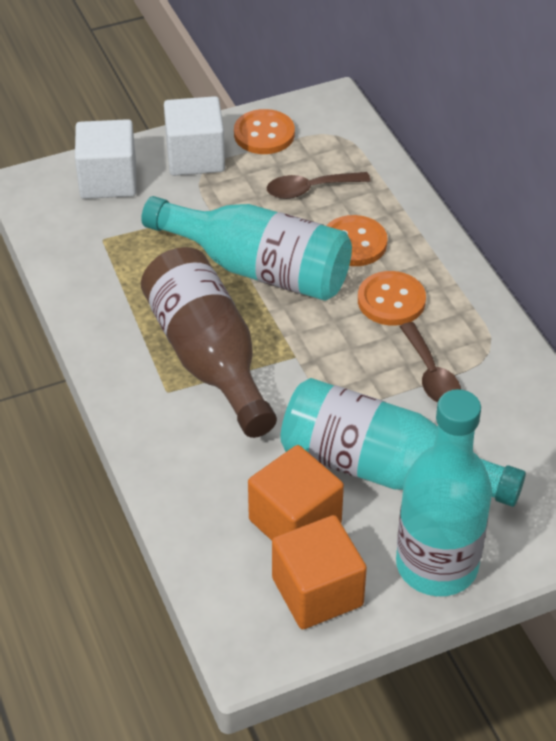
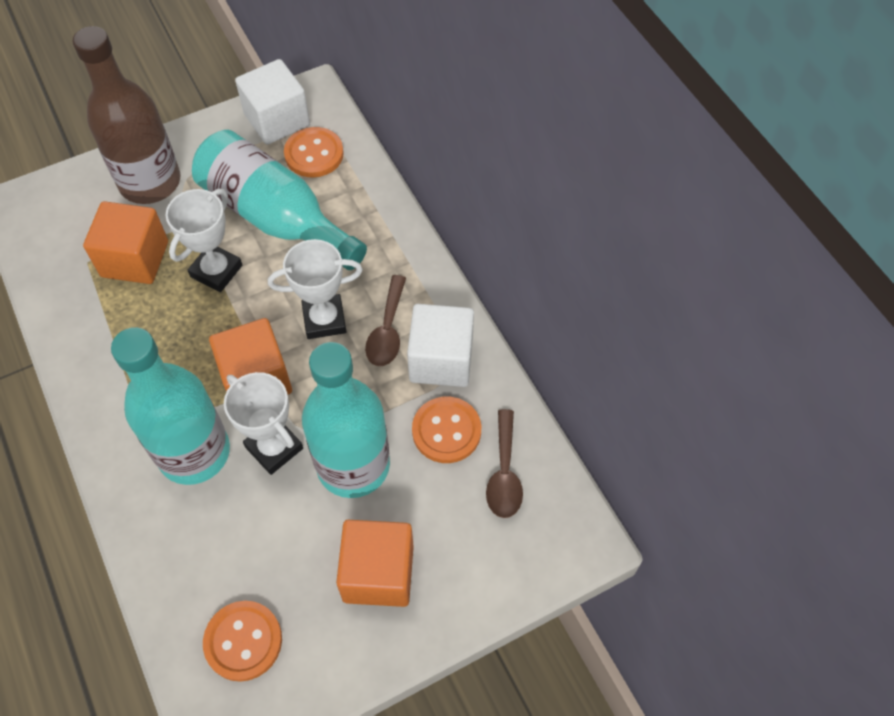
orange cube: [248,445,344,541] [272,515,367,629] = 2 -> [83,201,168,284] [209,318,292,394] [336,520,414,607] = 3
white trophy: none = 0 -> [166,189,242,292] [224,372,303,475] [268,239,363,339] = 3

